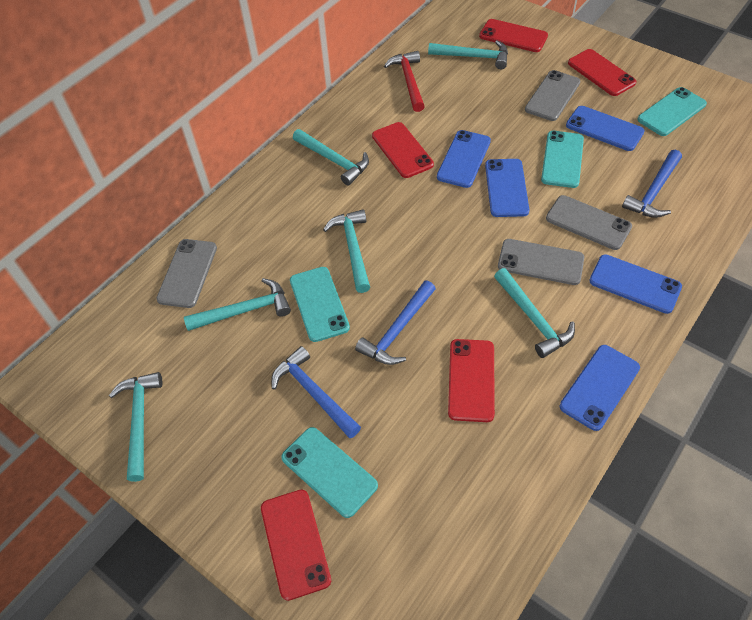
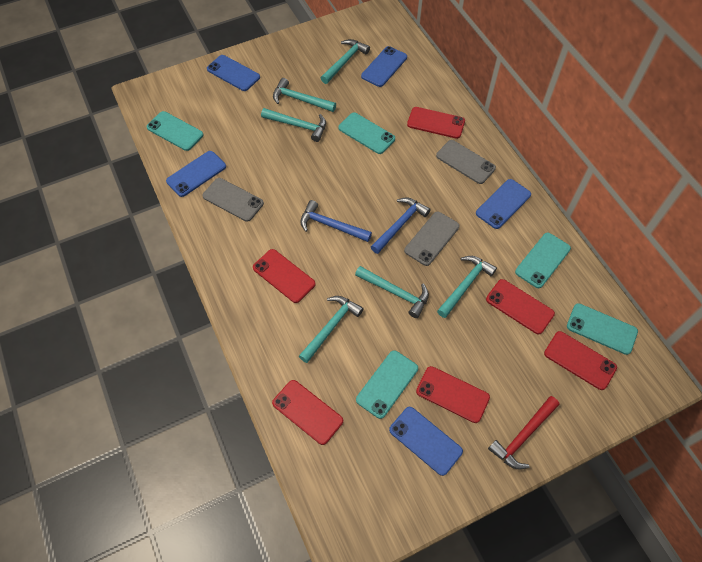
blue hammer: [271,346,361,438] [355,280,436,365] [622,150,682,218] = 3 -> [300,200,372,242] [371,197,431,254] = 2
grey phone: [156,239,217,308] [498,239,584,285] [525,70,580,121] [546,195,632,250] = 4 -> [202,178,264,222] [404,211,459,266] [436,140,496,184] = 3
red phone: [261,490,331,601] [372,122,434,178] [448,339,495,422] [479,19,548,52] [568,49,637,96] = 5 -> [253,249,316,303] [272,380,343,445] [407,107,465,139] [416,366,490,423] [486,279,555,334] [544,331,617,390] = 6
turquoise phone: [281,427,378,518] [290,267,350,342] [541,131,584,188] [637,87,707,136] = 4 -> [147,111,204,151] [338,113,395,154] [356,350,418,419] [515,233,571,288] [567,303,638,355] = 5

